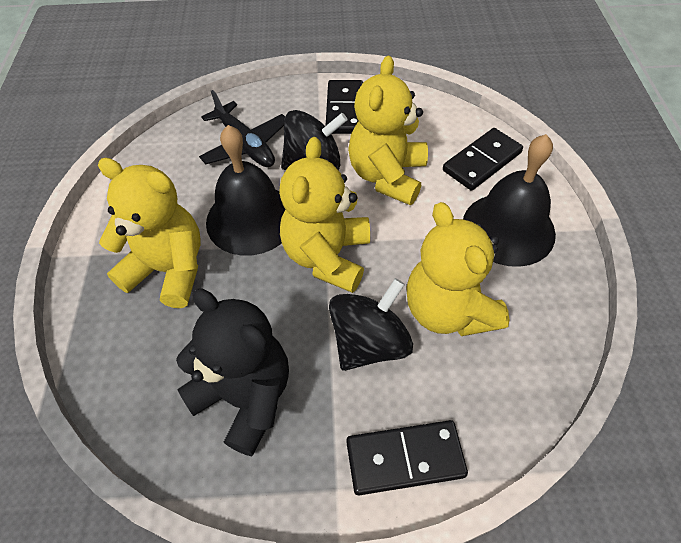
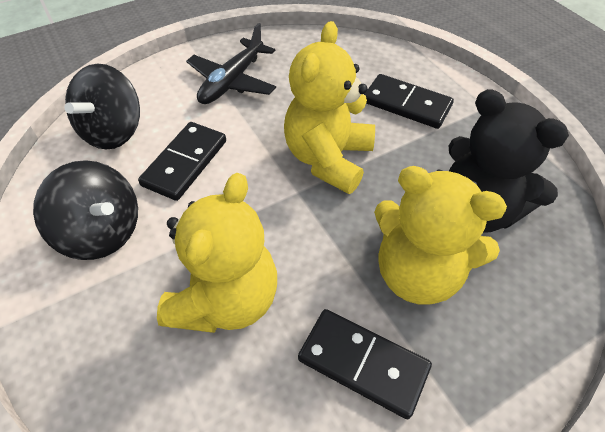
black bell: [206,125,285,256] [463,134,556,267] = 2 -> none = 0
yellow teddy bear: [98,158,201,308] [279,137,370,293] [348,56,428,205] [406,202,509,336] = 4 -> [157,173,277,333] [284,21,375,194] [374,166,507,305] = 3

